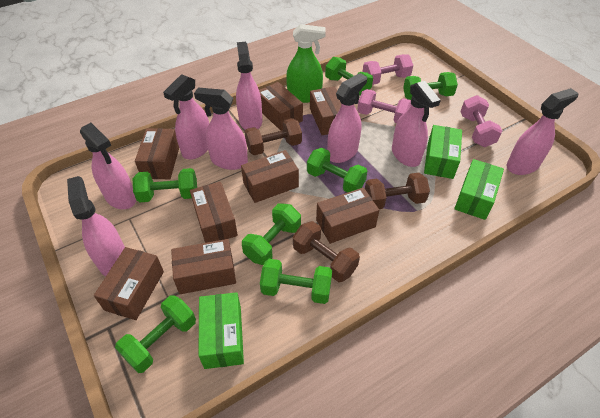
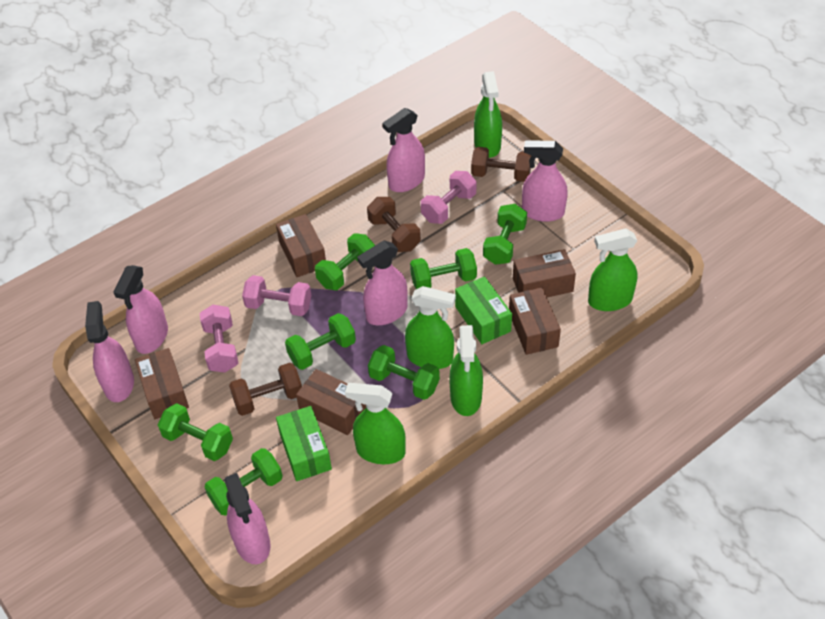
brown box: [94,247,164,320] [135,128,179,179] [171,239,236,294] [190,182,238,243] [241,150,299,203] [259,82,303,131] [310,87,342,135] [316,187,379,244] = 8 -> [135,348,189,419] [276,214,326,277] [296,369,366,435] [509,288,561,355] [513,249,576,297] = 5
green box: [198,292,244,369] [424,125,462,179] [454,159,504,220] = 3 -> [276,406,332,481] [455,276,512,344] = 2
green spray bottle: [286,24,326,103] = 1 -> [345,383,406,464] [405,286,456,369] [449,325,483,416] [474,71,502,158] [588,228,638,311] = 5
pink spray bottle: [67,176,125,276] [80,123,136,209] [163,74,209,159] [194,88,248,170] [236,42,263,130] [327,73,367,163] [392,81,441,167] [507,88,579,175] = 8 -> [85,301,134,402] [114,265,168,354] [224,473,270,564] [357,241,408,325] [383,108,425,192] [522,140,568,222] = 6

